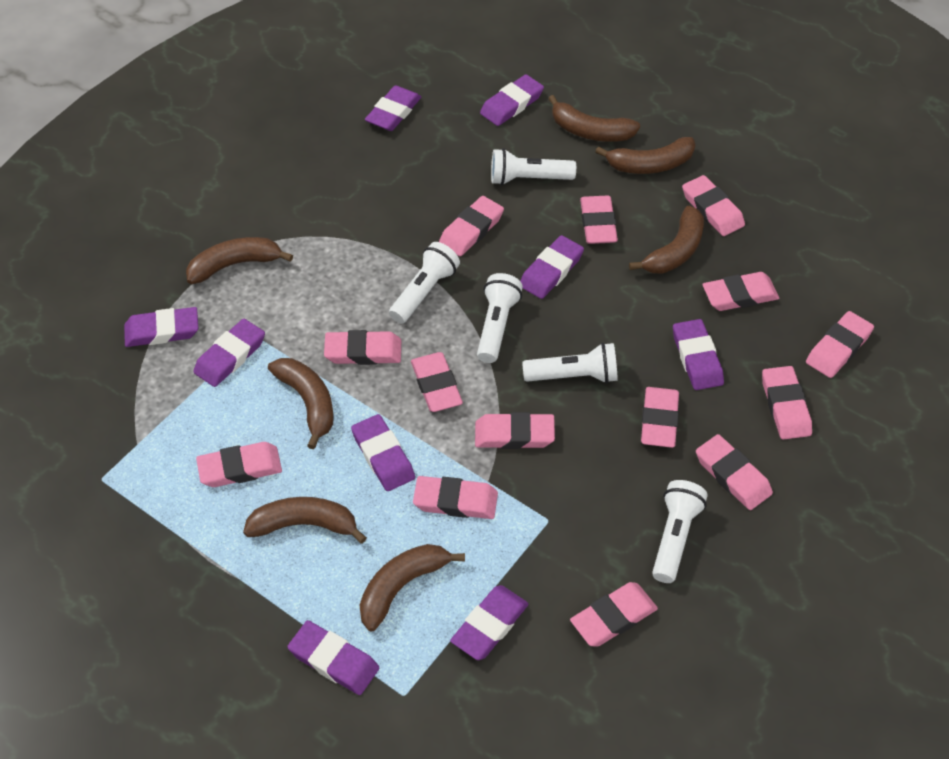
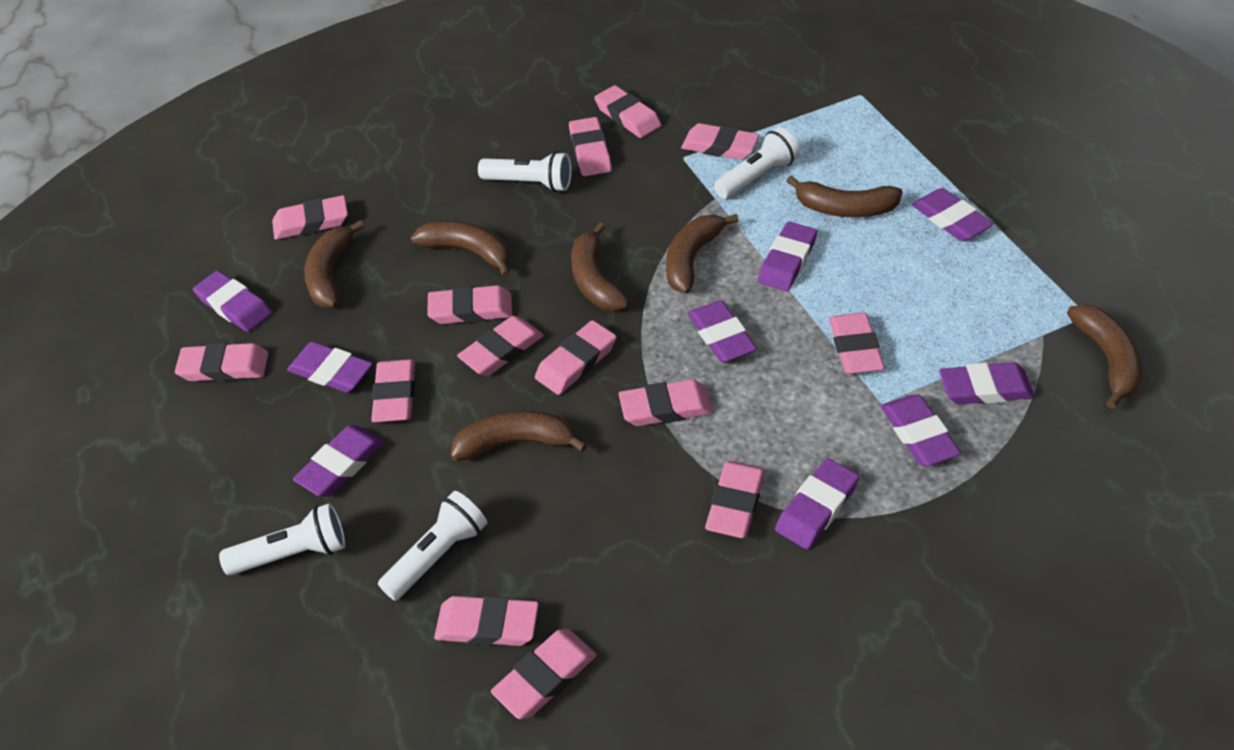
white flashlight: [389,242,460,324] [477,273,523,363] [491,148,576,185] [522,343,618,383] [652,480,708,583] = 5 -> [219,503,345,575] [378,491,488,601] [478,151,572,192] [714,127,800,199] = 4

